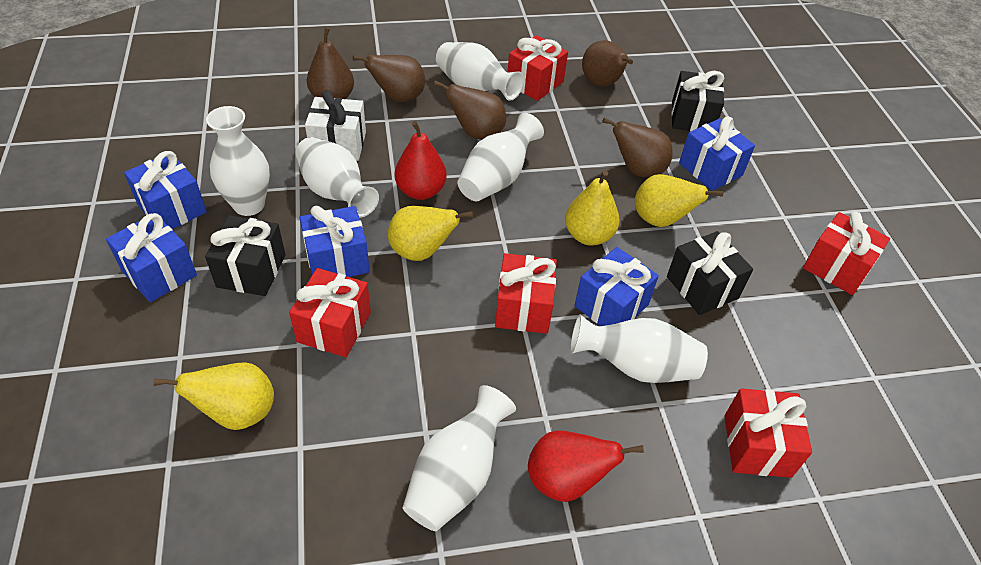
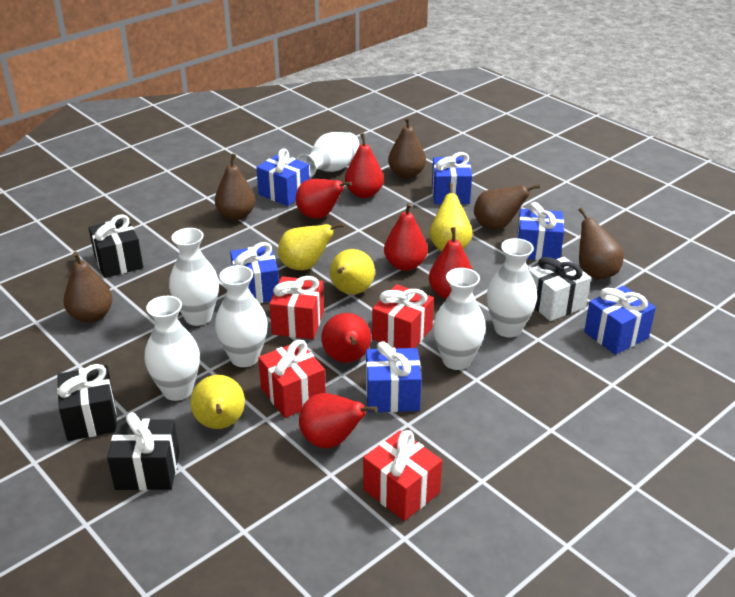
blue gift: [106,213,197,302] [124,151,207,229] [300,206,370,277] [574,247,659,326] [679,117,755,191] = 5 -> [230,242,279,304] [256,148,310,206] [366,341,422,412] [432,152,472,204] [517,202,564,260] [584,286,656,355] = 6
red gift: [289,268,371,357] [495,253,557,334] [508,35,568,101] [725,388,812,478] [803,212,890,295] = 5 -> [258,340,326,418] [269,276,324,339] [363,430,442,521] [372,284,434,348] = 4
red pear: [394,121,447,200] [528,430,644,502] = 2 -> [296,179,352,219] [299,393,378,449] [321,313,371,363] [345,133,384,198] [384,203,428,271] [429,227,473,299] = 6

